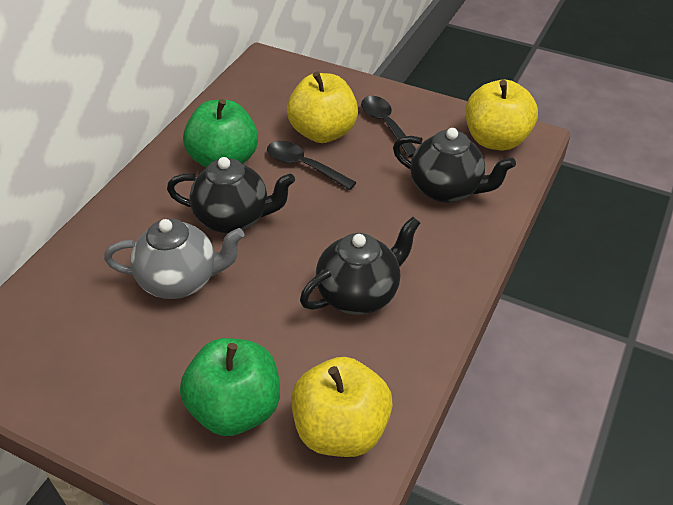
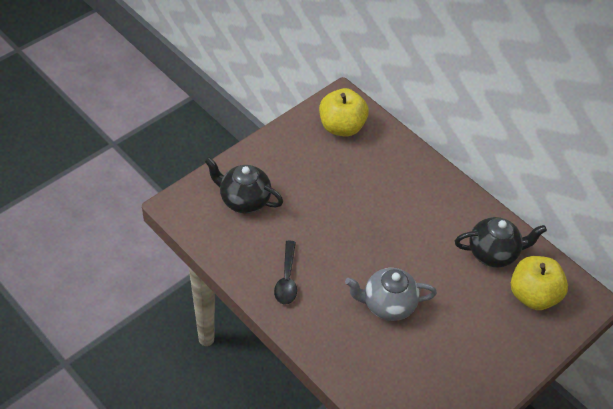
black spoon: [267,141,357,190] [361,96,416,157] = 2 -> [274,241,297,305] = 1
black teapot: [167,157,295,233] [300,217,420,315] [393,128,516,203] = 3 -> [205,157,283,213] [455,217,547,267] = 2
green apple: [180,338,280,436] [183,99,258,167] = 2 -> none = 0
yellow apple: [287,71,358,143] [291,357,393,457] [465,80,538,151] = 3 -> [319,88,369,136] [511,256,568,310] = 2

